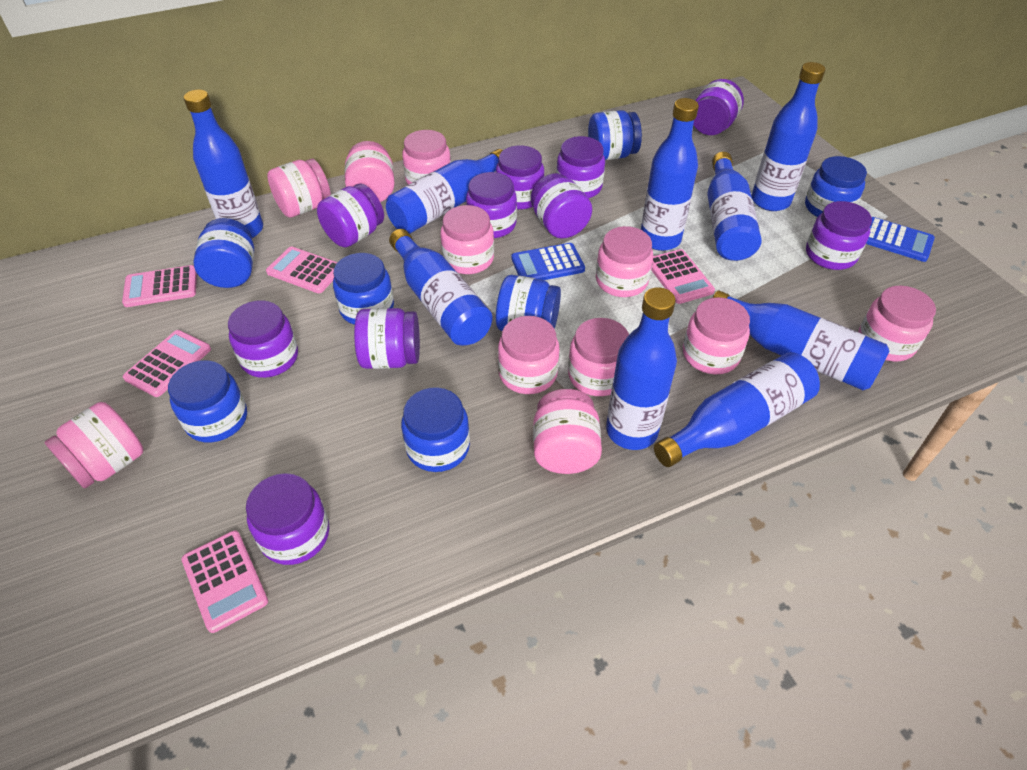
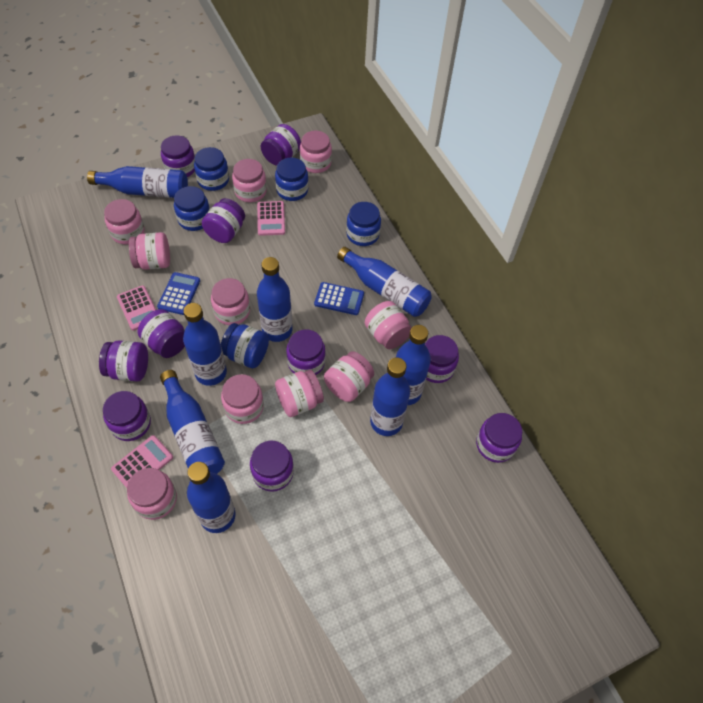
blue bottle: [184,89,263,238] [386,149,503,234] [389,229,493,346] [606,287,677,450] [641,98,699,251] [654,352,820,467] [708,152,762,261] [713,290,889,390] [751,62,825,211] = 9 -> [87,166,188,198] [160,370,225,474] [183,303,227,386] [187,462,236,533] [257,257,293,342] [337,247,432,317] [370,357,410,436] [396,325,431,405] = 8
blue jar: [168,360,247,443] [193,218,254,288] [333,253,394,325] [401,387,470,472] [496,275,561,331] [588,110,642,160] [805,156,867,217] = 7 -> [174,186,210,231] [194,147,229,191] [221,323,269,368] [275,158,309,201] [346,202,381,246] = 5
pink calculator: [122,265,197,307] [123,330,211,397] [181,531,268,633] [266,246,338,293] [651,249,715,304] = 5 -> [111,435,173,488] [117,285,156,331] [257,201,285,236] = 3
pink jar: [44,402,144,489] [267,159,331,218] [344,141,395,202] [402,130,451,185] [440,205,494,274] [498,316,559,394] [533,389,602,474] [568,318,629,396] [596,226,653,297] [683,297,750,374] [858,285,936,361] = 11 -> [104,199,145,244] [127,468,177,520] [129,232,170,270] [211,278,250,325] [221,374,264,424] [232,159,267,202] [275,370,324,417] [300,131,332,173] [324,351,374,402] [365,301,412,349] = 10

